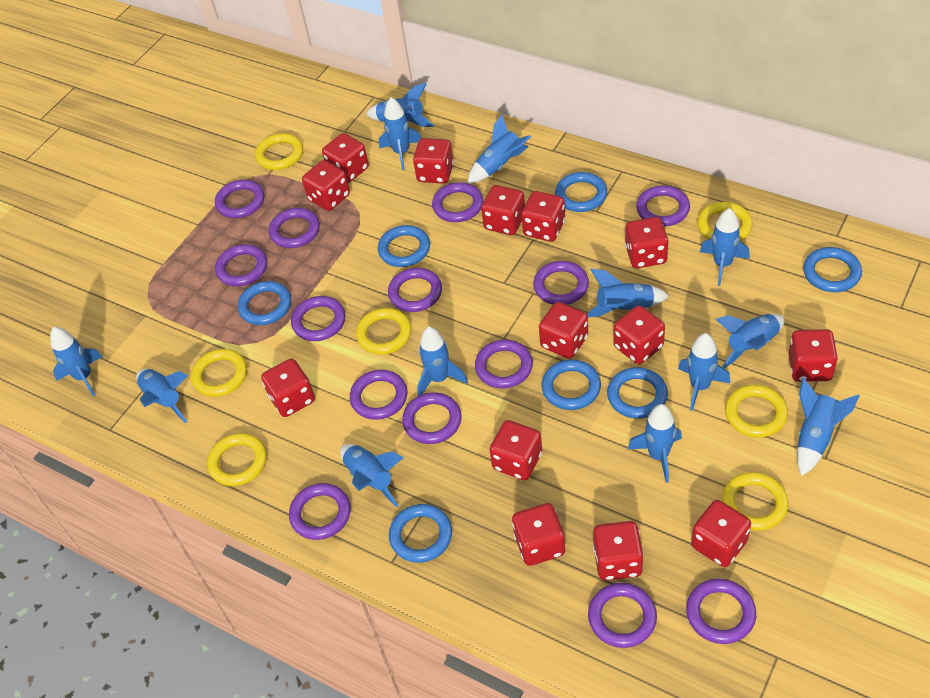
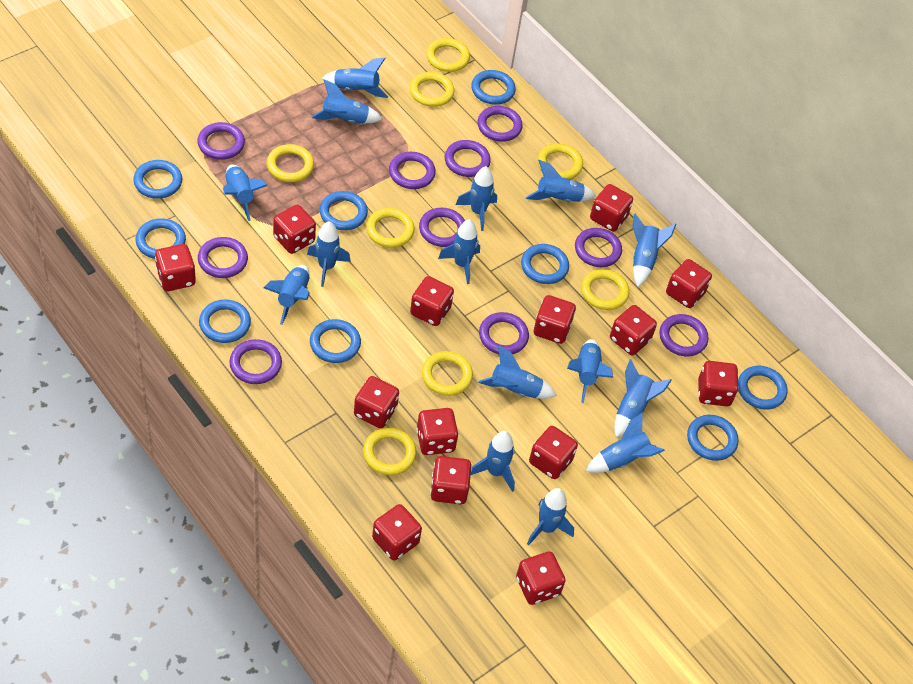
blue ring: [238,281,291,325] [378,225,430,267] [389,504,452,563] [541,360,601,410] [555,172,607,212] [607,367,668,419] [803,247,862,292] = 7 -> [133,160,182,199] [136,218,186,259] [199,299,251,343] [310,319,361,363] [320,191,368,230] [471,70,516,105] [521,244,569,284] [687,415,739,461] [738,366,787,410] = 9
blue rocket: [50,327,102,396] [136,369,189,423] [340,444,404,507] [366,83,434,127] [379,97,421,170] [417,327,468,396] [467,114,531,184] [587,269,669,317] [628,404,682,483] [678,333,730,411] [700,208,750,286] [715,314,785,368] [797,378,860,476] = 13 -> [223,164,267,221] [264,265,310,325] [307,222,351,287] [312,79,383,124] [322,57,388,98] [438,219,480,284] [456,166,497,231] [471,431,515,492] [478,345,557,399] [525,160,596,202] [527,488,574,545] [567,339,613,403] [586,412,665,473] [614,359,672,438] [632,214,676,287] = 15
purple ring: [215,180,264,218] [215,244,267,286] [269,208,320,248] [289,483,351,540] [291,296,346,341] [350,370,407,420] [388,268,442,312] [402,392,462,444] [432,182,483,222] [475,339,533,389] [533,261,589,305] [588,583,657,648] [636,186,690,227] [686,579,756,644] = 14 -> [197,122,245,160] [198,237,248,278] [229,339,282,384] [389,152,436,189] [419,208,465,247] [445,140,491,177] [477,106,523,142] [479,312,529,354] [575,228,622,267] [659,314,709,357] = 10
yellow ring: [191,349,247,397] [207,433,267,486] [255,133,303,170] [356,308,411,355] [697,202,753,241] [722,472,788,531] [725,385,788,438] = 7 -> [267,144,314,182] [363,427,416,475] [366,208,415,248] [410,72,454,107] [422,351,473,396] [426,38,470,72] [538,143,583,179] [581,269,629,310] = 8

